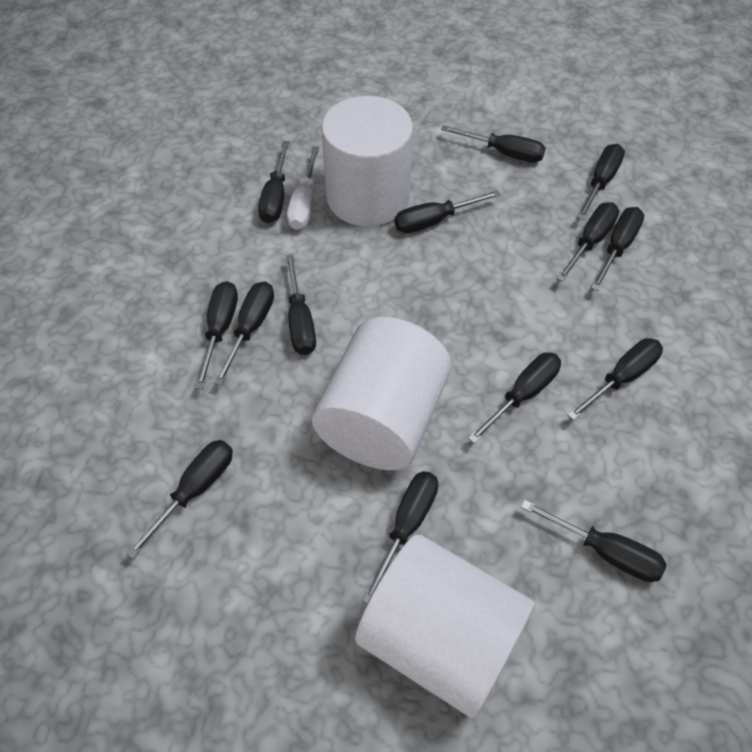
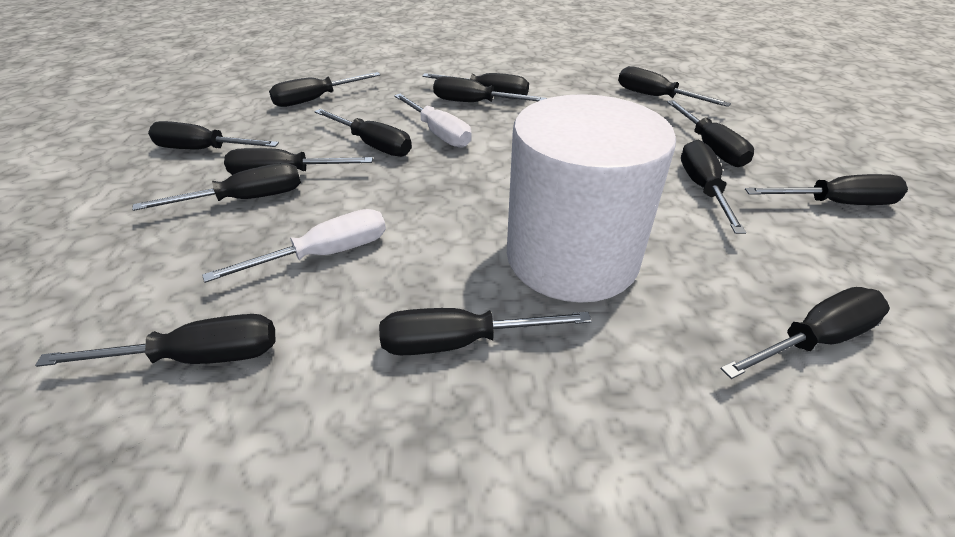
white cylinder: [312,317,452,470] [321,96,413,226] [355,534,535,719] = 3 -> [507,94,676,303] = 1
white screwdriver: [287,146,319,230] = 1 -> [202,209,386,283] [394,94,472,148] = 2

